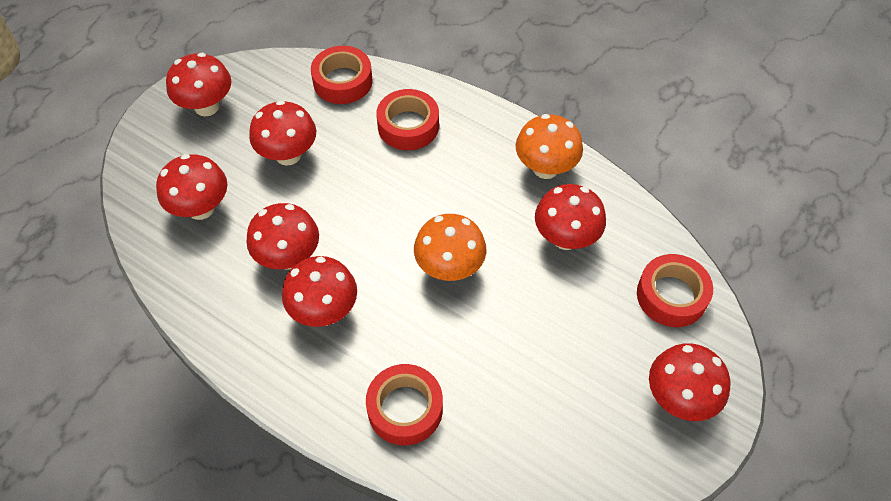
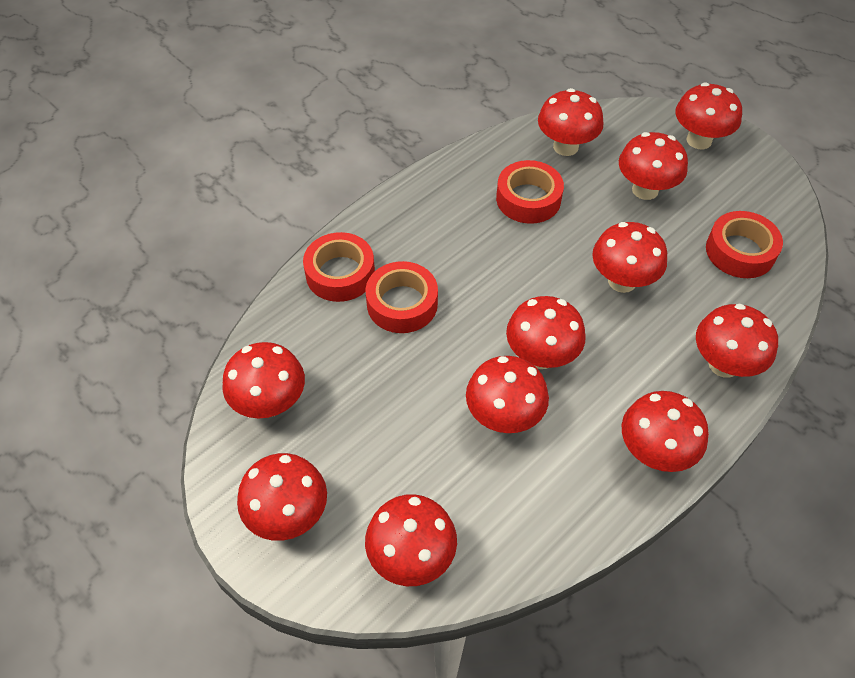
orange mushroom: [414,214,486,281] [516,114,583,179] = 2 -> none = 0
red mushroom: [156,154,227,220] [166,53,231,116] [246,203,319,270] [249,100,316,166] [282,256,357,327] [535,184,606,250] [649,343,731,421] = 7 -> [222,342,305,418] [237,453,327,541] [365,494,457,586] [466,356,549,433] [506,296,586,369] [538,88,603,156] [592,222,667,293] [619,132,688,200] [622,391,709,472] [675,83,742,149] [696,303,778,378] = 11

